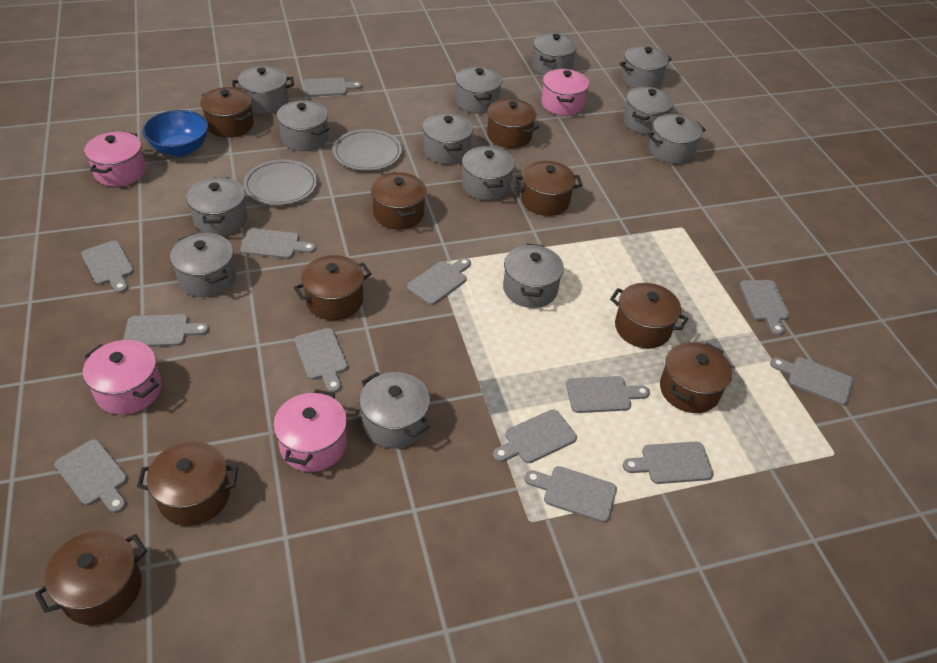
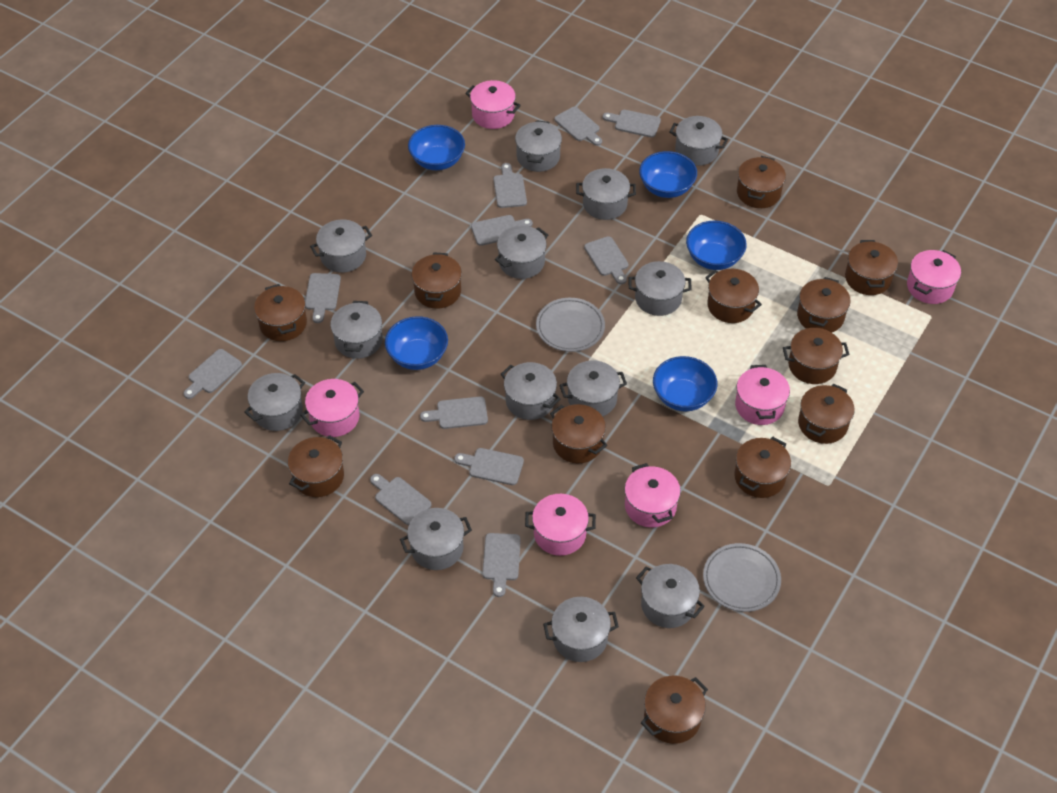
blue bowl: [142,110,208,157] = 1 -> [385,316,448,370] [408,125,465,170] [639,151,697,198] [653,356,717,412] [686,221,747,270] = 5
brown pot: [35,530,147,625] [137,441,238,526] [200,87,254,138] [294,255,372,320] [371,172,426,229] [485,99,539,148] [515,161,582,216] [610,283,688,349] [660,342,732,413] = 9 -> [254,284,307,341] [288,435,344,497] [412,252,462,309] [550,404,608,463] [641,676,708,744] [705,269,762,323] [734,437,791,498] [737,156,786,208] [783,328,850,384] [797,277,851,333] [798,384,855,444] [845,240,898,295] = 12
grey cutting board: [55,439,127,513] [81,241,134,293] [123,314,209,347] [240,228,316,259] [294,328,348,393] [303,77,362,97] [407,258,471,305] [493,409,577,463] [524,466,617,523] [566,376,650,413] [623,442,714,484] [740,280,790,335] [770,357,853,405] = 13 -> [183,349,242,399] [305,273,341,323] [370,474,431,525] [420,397,488,429] [454,448,524,485] [471,215,533,246] [482,533,521,597] [493,163,527,208] [554,107,602,146] [584,236,629,284] [603,110,661,138] = 11
pink pot: [83,340,162,415] [84,131,146,187] [273,389,347,472] [541,69,589,116] = 4 -> [300,379,364,437] [465,80,521,129] [525,494,596,556] [625,463,681,528] [735,365,790,425] [907,250,961,304] = 6

